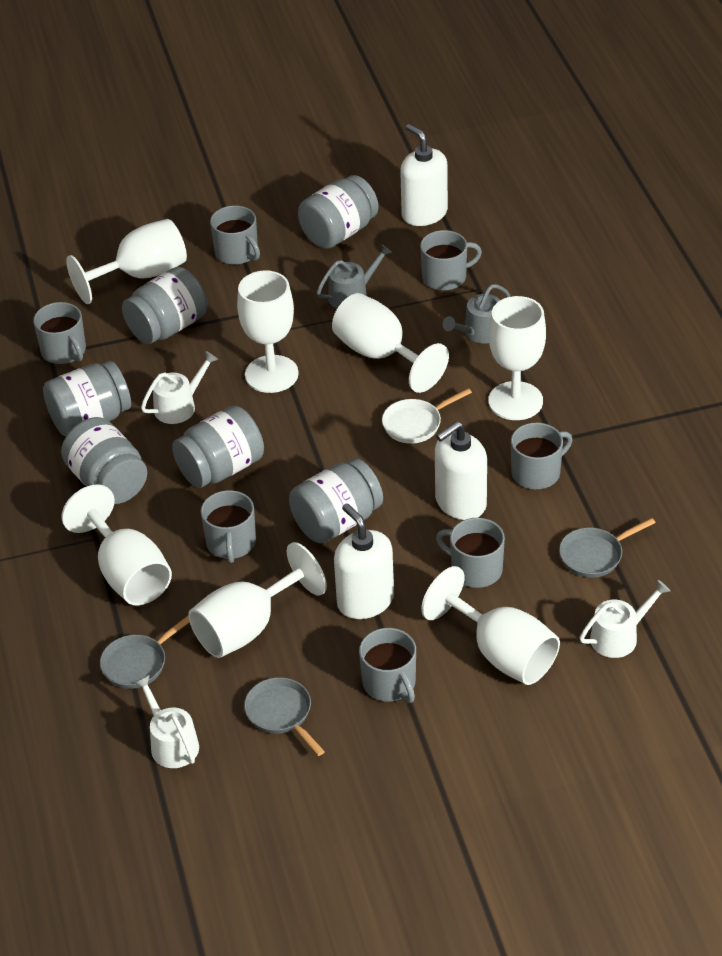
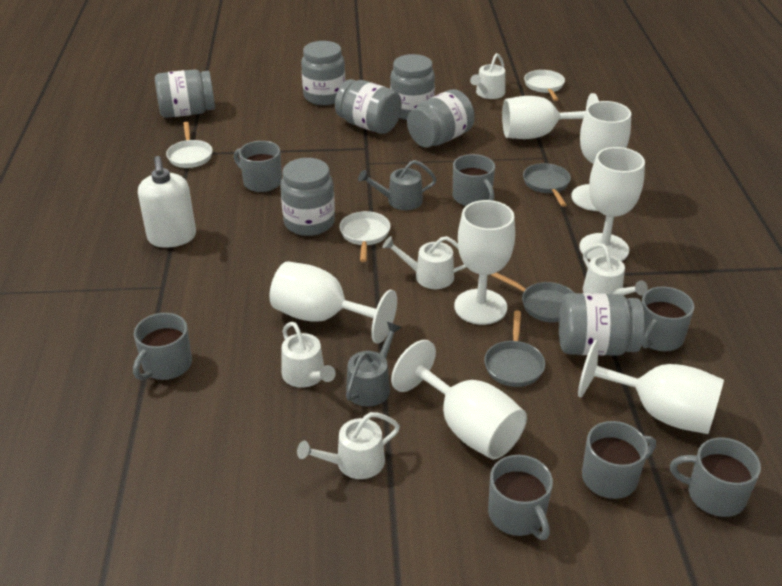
grey jar: [43,361,131,437] [61,417,147,504] [122,267,207,344] [172,406,264,488] [289,458,383,543] [298,175,379,249] = 6 -> [155,69,215,118] [280,158,335,236] [301,41,345,105] [335,79,401,134] [390,54,435,120] [407,89,475,148] [559,293,644,356] = 7
white pan: [382,388,472,444] = 1 -> [166,122,213,168] [340,211,391,262] [524,70,565,101] = 3
white soap dispenser: [334,503,394,619] [400,124,448,226] [435,421,487,520] = 3 -> [138,156,196,248] = 1
white watering can: [134,675,199,768] [141,351,218,424] [579,580,670,658] = 3 -> [282,322,336,387] [297,412,400,479] [382,236,466,289] [470,53,505,99] [583,243,648,296] = 5

